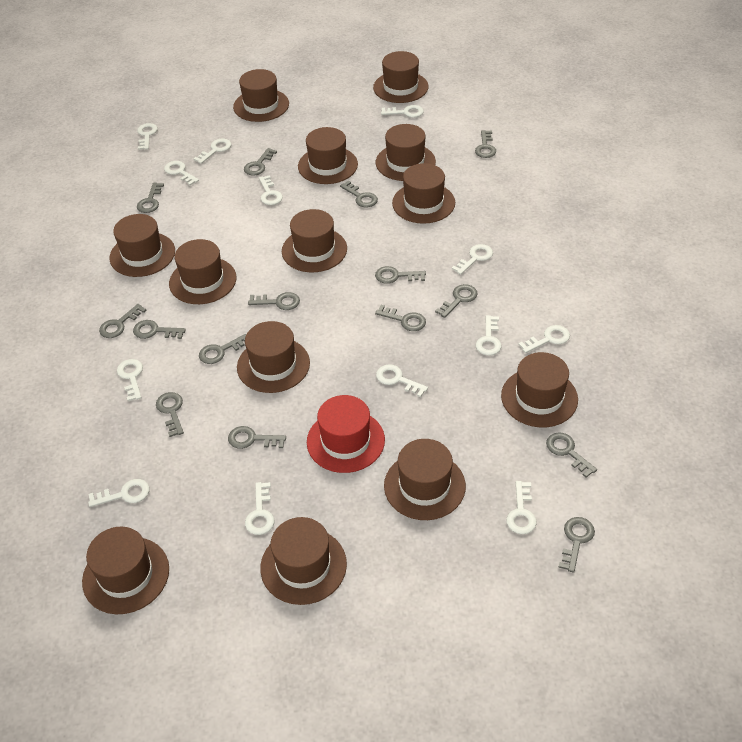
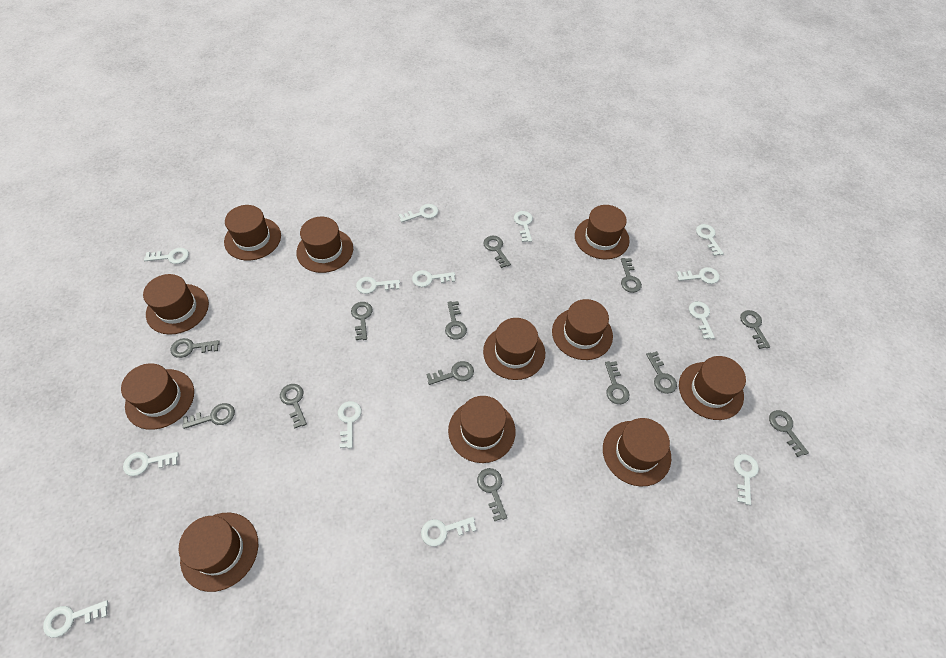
brown hat: [82,527,169,614] [110,214,175,277] [169,239,237,304] [233,69,289,122] [237,321,310,393] [260,517,347,605] [282,209,347,272] [298,127,358,184] [373,51,429,103] [376,124,436,181] [384,439,466,520] [392,163,455,224] [501,352,578,427] = 13 -> [121,363,194,430] [143,274,209,334] [179,513,258,592] [224,205,281,261] [296,217,353,273] [448,396,516,463] [483,318,545,380] [552,299,613,360] [575,205,630,260] [603,418,671,487] [679,356,746,420] = 11
grey key: [99,304,146,338] [133,320,186,339] [137,182,164,213] [156,392,184,437] [199,334,246,364] [228,426,286,449] [244,148,277,176] [248,292,300,310] [340,181,378,207] [375,266,426,284] [375,305,426,331] [435,284,477,318] [475,130,496,158] [546,432,597,478] [558,517,595,573] = 15 -> [170,338,220,358] [182,403,235,429] [280,384,307,428] [351,302,373,340] [426,361,474,385] [445,301,467,340] [477,468,507,521] [483,236,511,268] [605,361,629,404] [621,258,642,293] [646,351,677,394] [740,310,770,349] [769,410,809,457] = 13
red hat: [307,395,385,473] = 1 -> none = 0

